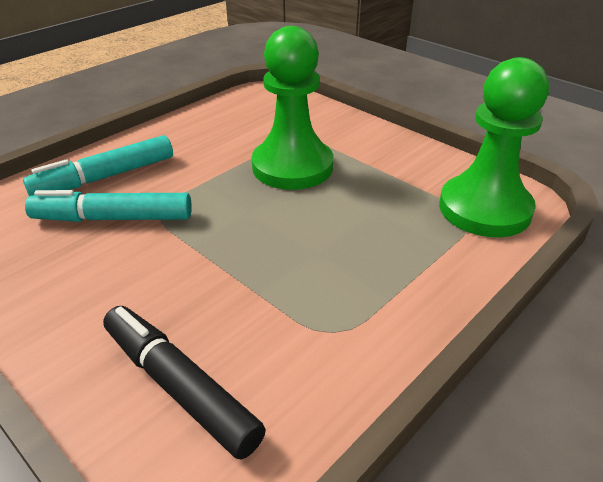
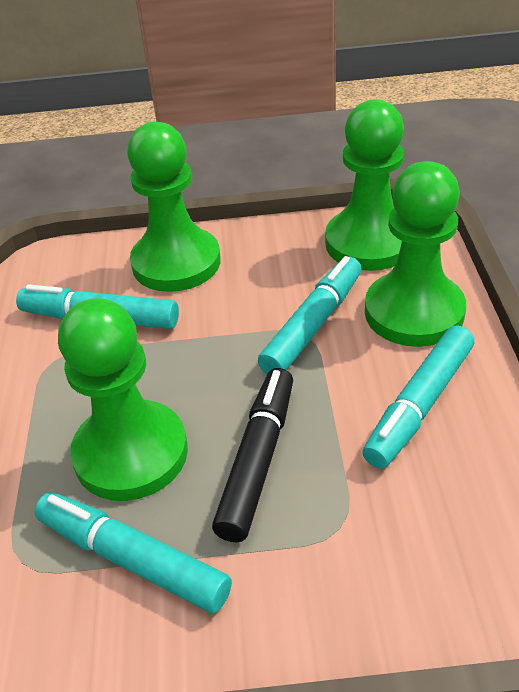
green pawn: [252,26,334,190] [439,57,549,237] = 2 -> [58,298,188,501] [127,122,221,292] [325,99,404,271] [365,161,466,347] = 4
turquoise marker: [23,135,173,196] [25,190,192,222] = 2 -> [16,284,179,329] [35,492,232,613] [258,256,362,374] [362,325,474,468] = 4

